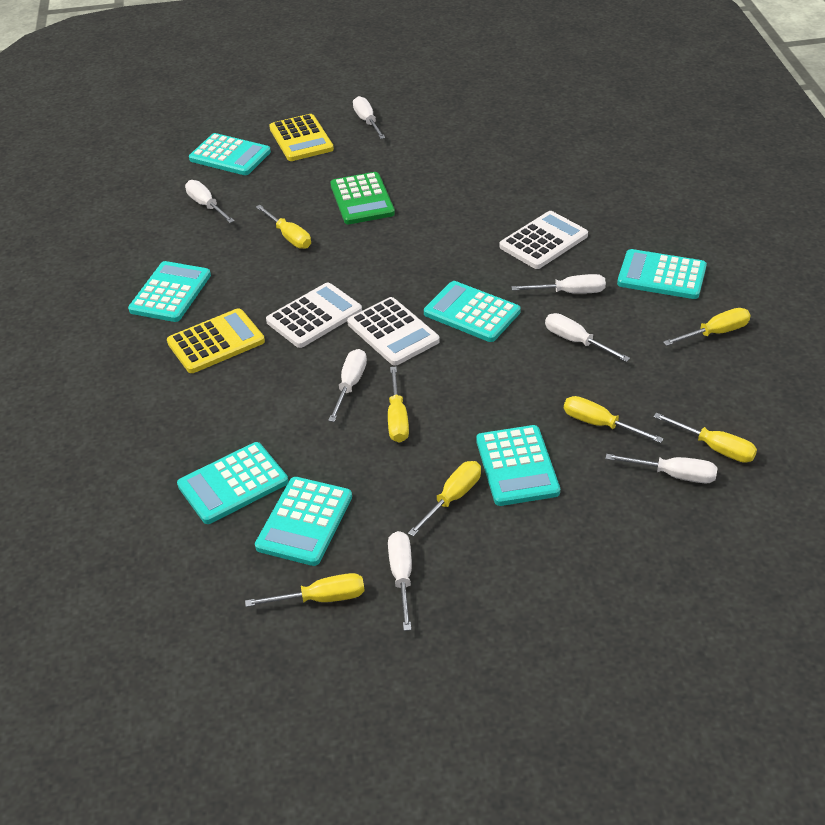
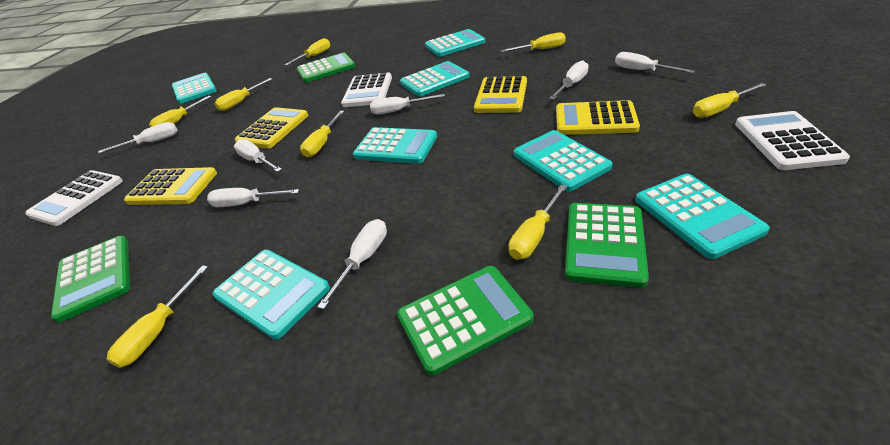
green calculator: [330,172,395,224] = 1 -> [51,236,130,323] [297,53,356,83] [397,266,533,375] [565,203,649,288] = 4
yellow calculator: [167,308,265,373] [269,114,334,161] = 2 -> [124,167,217,205] [235,107,308,149] [474,76,527,113] [556,100,640,135] = 4
yellow screwdriver: [245,573,365,607] [256,205,311,249] [388,367,409,443] [408,461,481,537] [564,396,664,443] [653,413,757,463] [663,308,751,346] = 7 -> [106,265,208,368] [149,96,211,127] [215,78,272,111] [285,38,330,65] [300,111,344,157] [501,32,566,52] [509,184,567,260] [693,83,767,118] = 8

